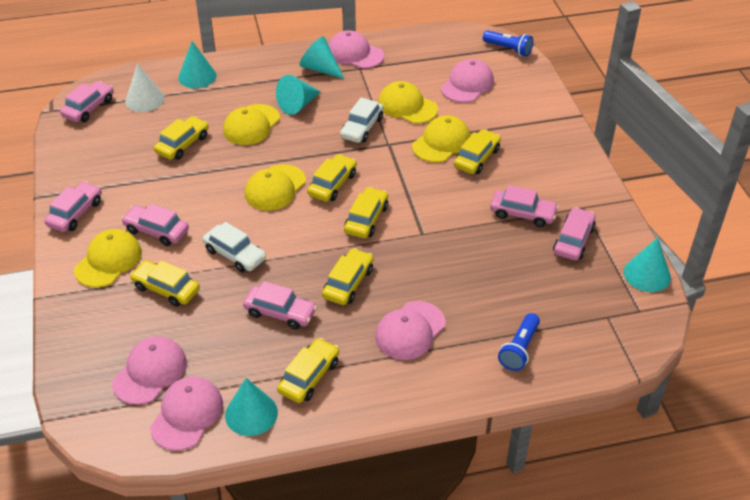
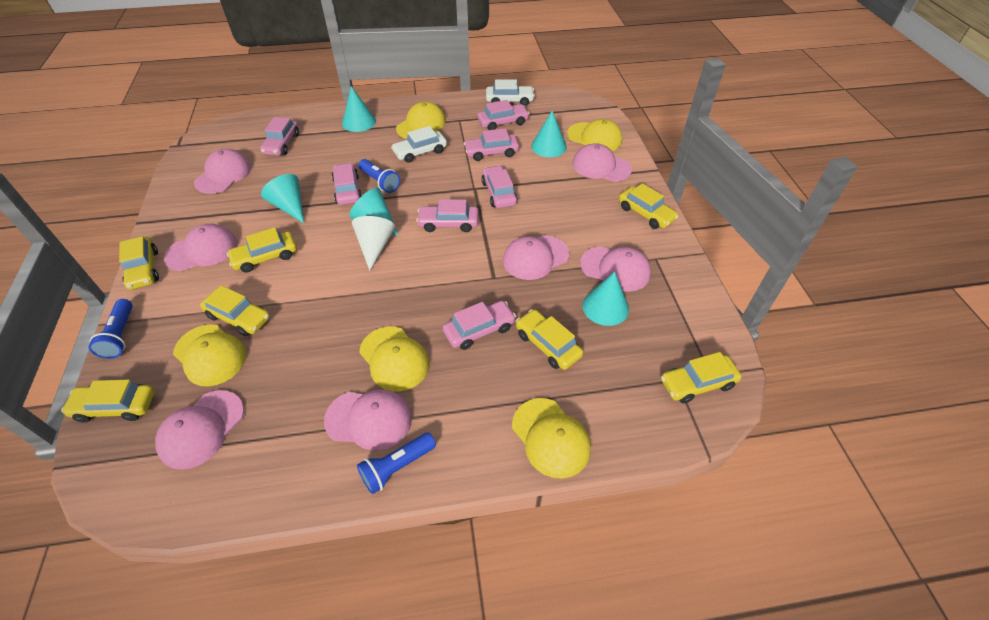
blue flashlight: [483,30,533,57] [498,313,540,371] = 2 -> [88,299,133,359] [357,432,436,494] [358,159,400,193] = 3
pink cap: [112,336,187,405] [150,376,223,451] [328,30,384,69] [375,301,445,360] [441,59,494,103] = 5 -> [155,390,244,470] [164,224,237,271] [194,149,251,194] [324,389,412,451] [503,235,569,280] [572,143,632,182] [580,246,651,292] = 7
pink car: [44,181,102,232] [60,81,114,122] [121,204,189,246] [243,281,317,330] [490,185,559,227] [553,207,596,261] = 6 -> [260,117,299,156] [331,163,362,205] [416,199,479,232] [443,301,516,350] [464,128,519,161] [477,100,530,130] [481,165,517,208] = 7

